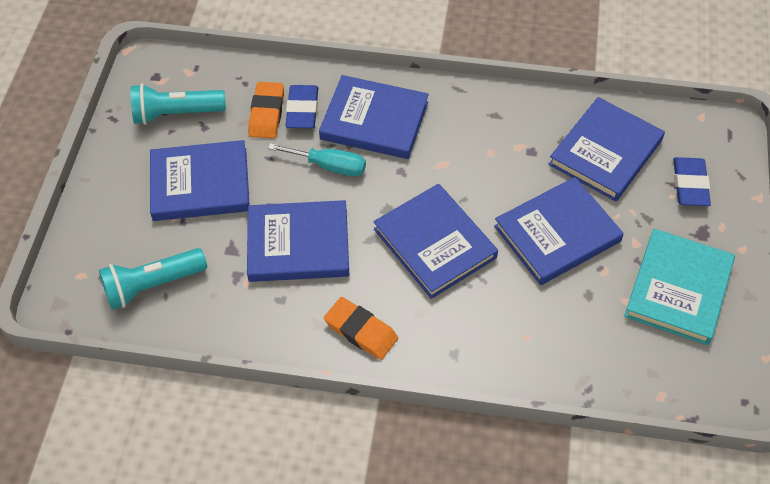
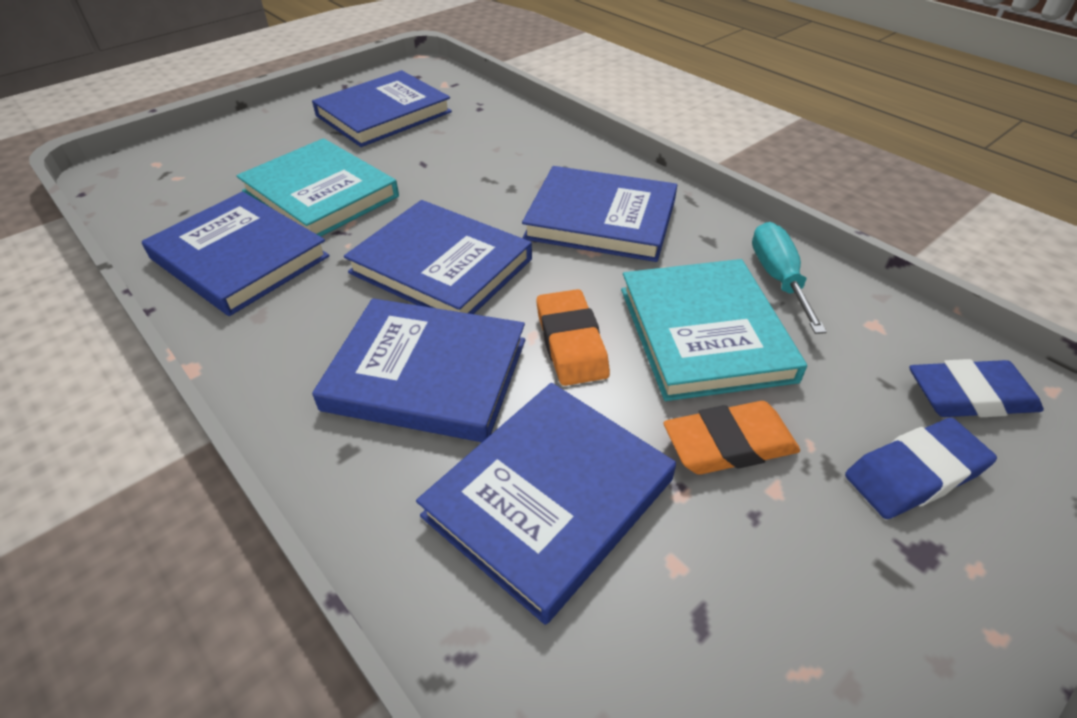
turquoise book: [624,229,735,345] = 1 -> [236,138,399,237] [621,259,807,401] = 2
turquoise flashlight: [99,248,207,310] [131,84,226,125] = 2 -> none = 0

